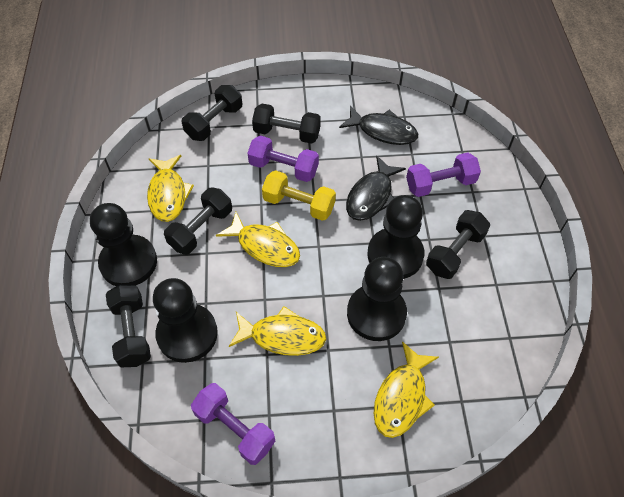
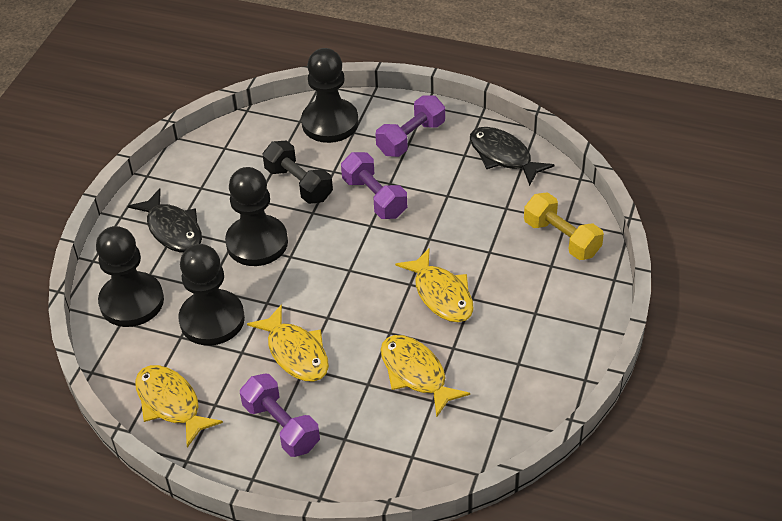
black dumbbell: [106,284,151,367] [164,187,232,255] [182,85,242,141] [252,104,321,144] [426,210,490,279] = 5 -> [262,140,333,204] = 1

